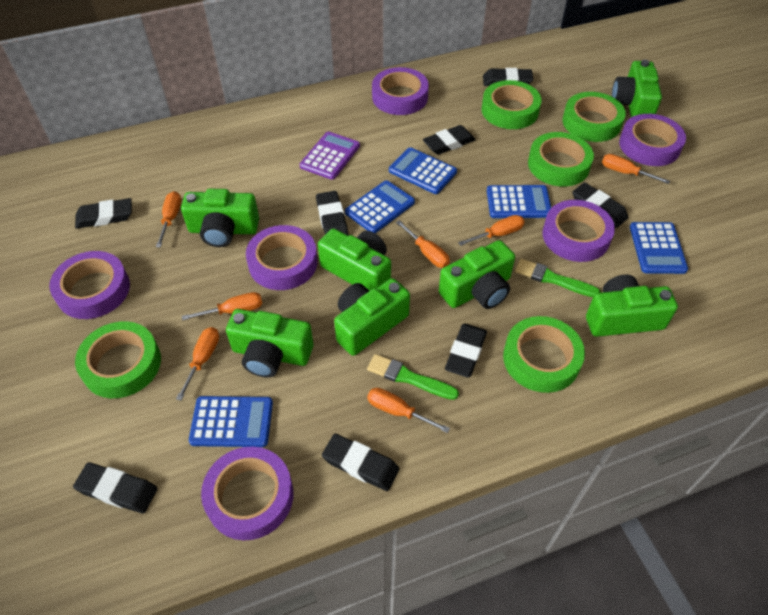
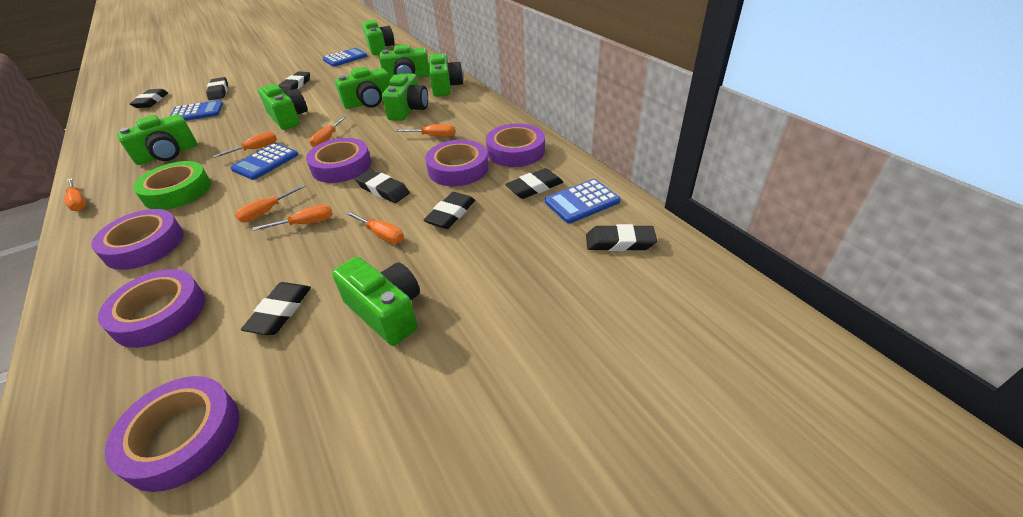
blue calculator: [189,396,273,447] [345,180,415,233] [389,147,457,194] [487,185,551,218] [630,222,688,274] = 5 -> [170,100,223,121] [230,143,298,180] [323,48,367,67] [545,179,621,223] = 4
green brush: [367,354,459,400] [515,259,601,297] = 2 -> none = 0
green camera: [181,189,259,247] [226,309,313,377] [318,228,391,291] [334,278,410,356] [439,240,515,309] [586,275,678,337] [612,59,662,117] = 7 -> [117,114,197,165] [258,84,307,130] [332,257,420,346] [335,67,390,109] [362,20,395,55] [379,44,429,79] [382,73,428,121] [429,53,463,97] = 8
green tape: [75,321,161,398] [482,80,541,129] [503,316,585,393] [528,132,594,186] [563,92,626,142] = 5 -> [133,161,211,210] = 1
purple calculator: [300,132,360,180] = 1 -> none = 0

